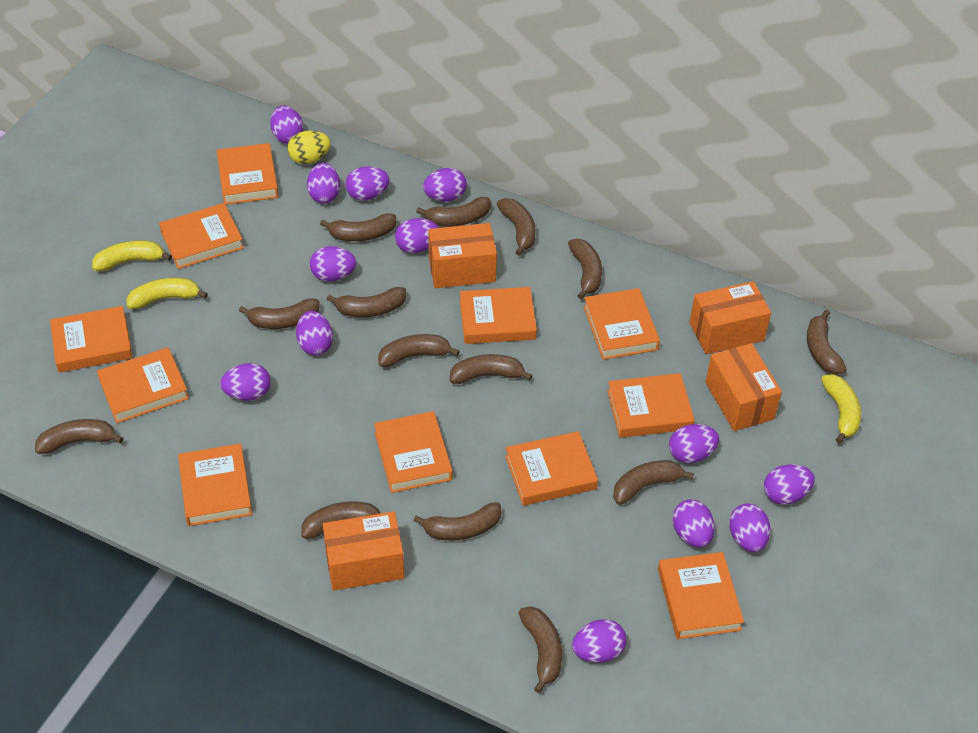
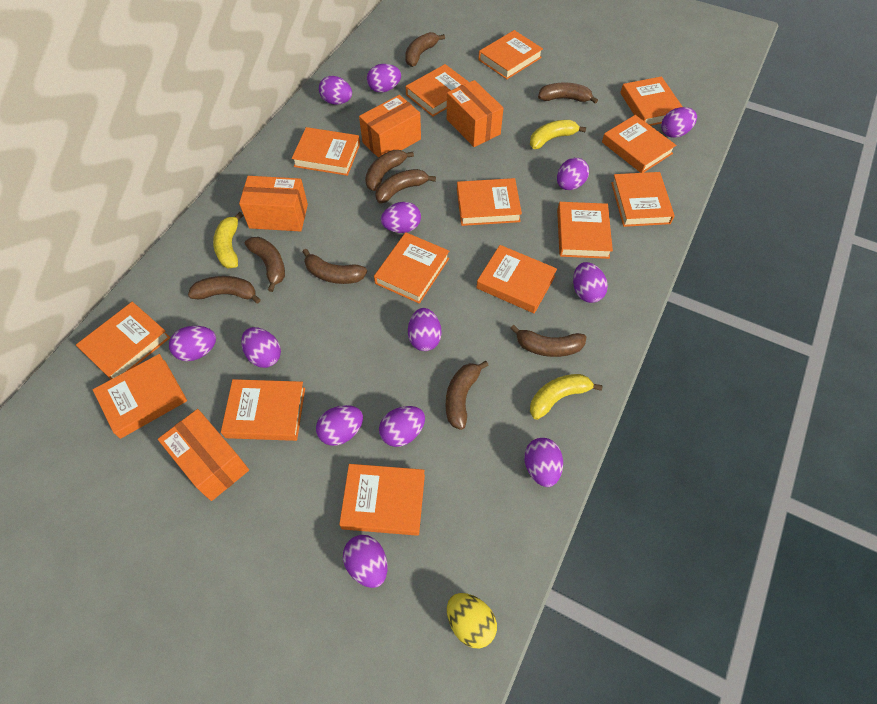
brown banana: [35,419,123,454] [239,298,319,329] [302,501,381,539] [320,213,396,241] [327,287,406,317] [378,334,460,367] [413,502,502,541] [416,197,491,227] [450,354,533,384] [497,198,535,256] [519,606,562,693] [568,239,602,299] [613,460,694,505] [807,310,847,375] = 14 -> [188,276,261,304] [245,237,285,292] [302,249,367,284] [365,150,414,191] [376,169,436,204] [405,32,445,67] [446,361,489,430] [510,325,586,357] [538,83,598,104] = 9
orange book: [50,306,133,373] [97,347,189,423] [159,203,244,269] [178,443,252,526] [217,143,278,205] [374,411,452,493] [460,287,537,344] [505,431,598,506] [584,288,660,360] [607,373,695,438] [658,552,744,639] = 11 -> [76,302,170,379] [93,354,187,439] [221,379,305,441] [292,127,360,176] [339,464,425,536] [374,232,449,304] [406,64,469,117] [457,178,522,226] [477,245,557,313] [478,30,543,79] [557,202,613,259] [602,115,676,173] [611,172,675,227] [620,76,683,126] = 14

